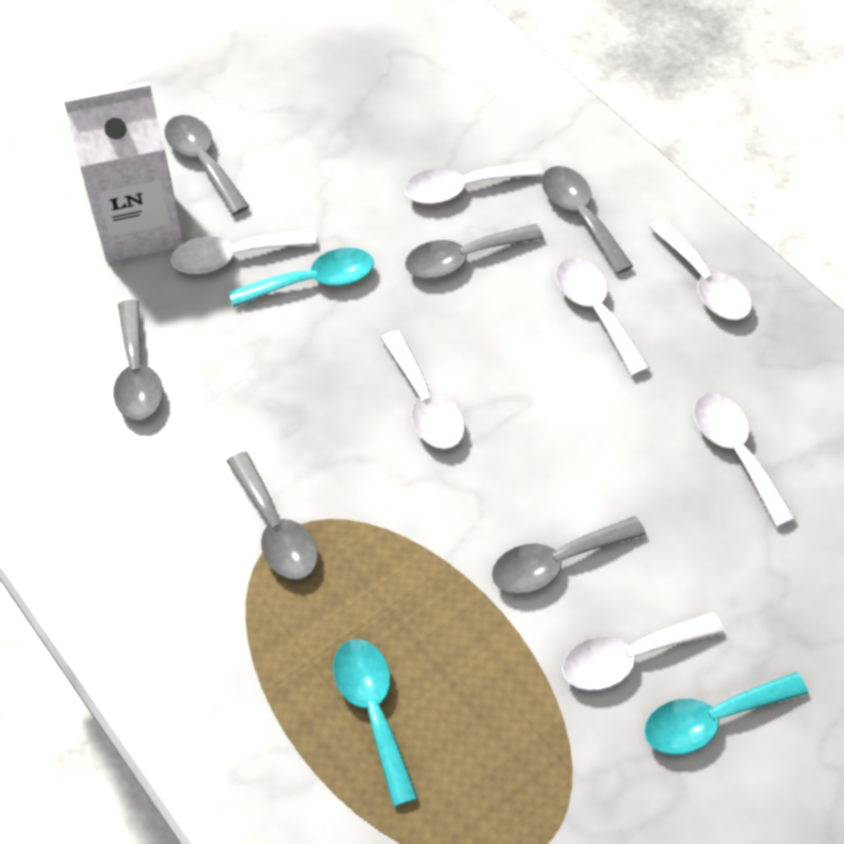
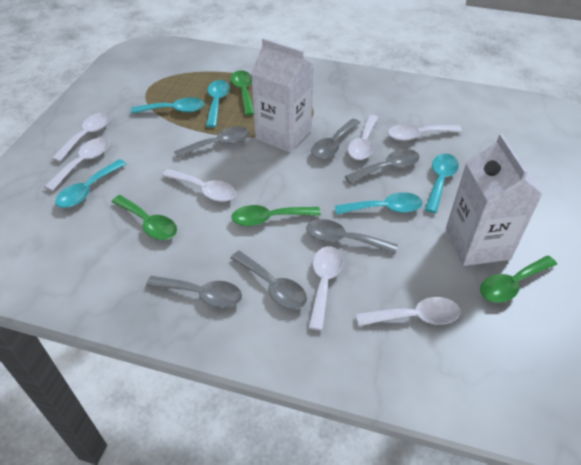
green spoon: none = 0 -> [112,195,177,240] [231,70,254,116] [231,205,321,226] [480,256,557,303] = 4
turquoise spoon: [229,248,374,307] [333,639,418,807] [644,672,808,755] = 3 -> [55,159,127,208] [131,97,205,114] [206,80,230,127] [335,192,423,215] [425,154,459,213] = 5
white carton: [63,82,184,263] = 1 -> [251,38,314,153] [446,134,542,266] = 2

